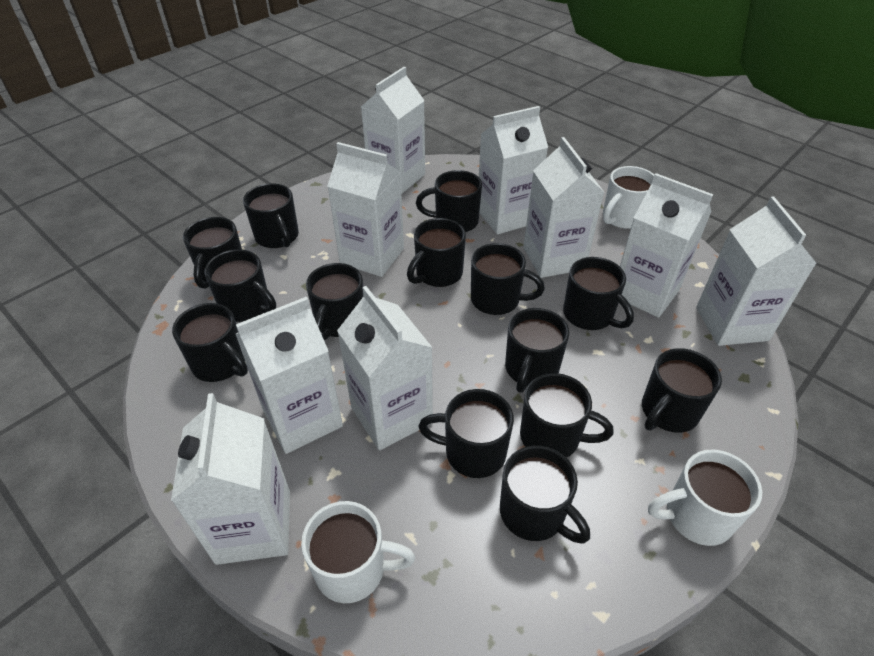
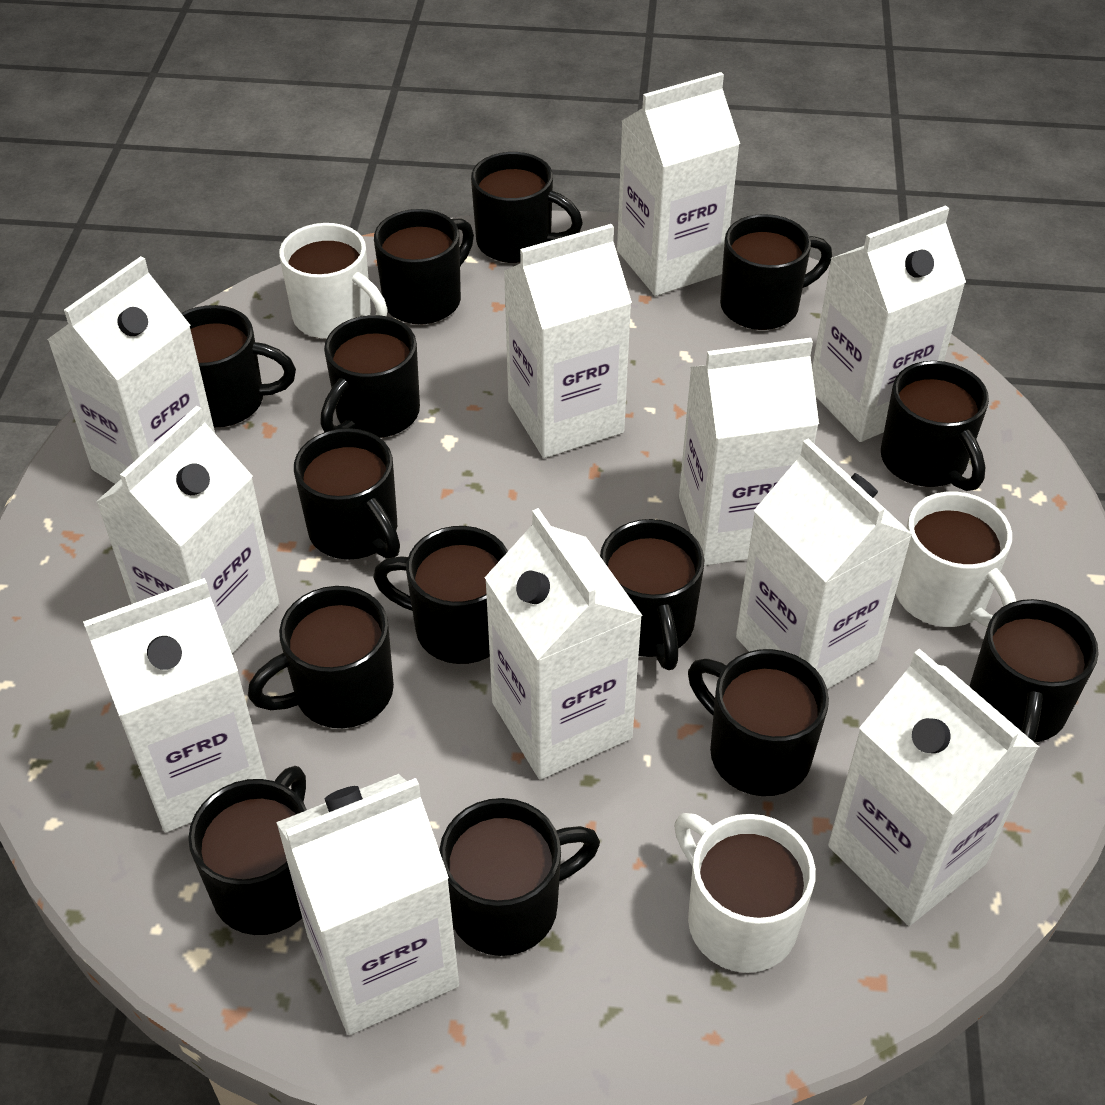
white carton: [171,393,290,565] [236,297,343,454] [327,142,404,277] [337,286,433,450] [361,67,425,194] [479,106,548,235] [523,137,604,278] [620,173,713,318] [696,197,817,346] = 9 -> [47,256,215,484] [83,578,267,833] [96,406,279,654] [276,774,459,1035] [484,508,643,780] [504,224,632,458] [617,72,740,296] [679,338,819,566] [736,439,913,689] [812,205,966,442] [828,649,1039,926] = 11

